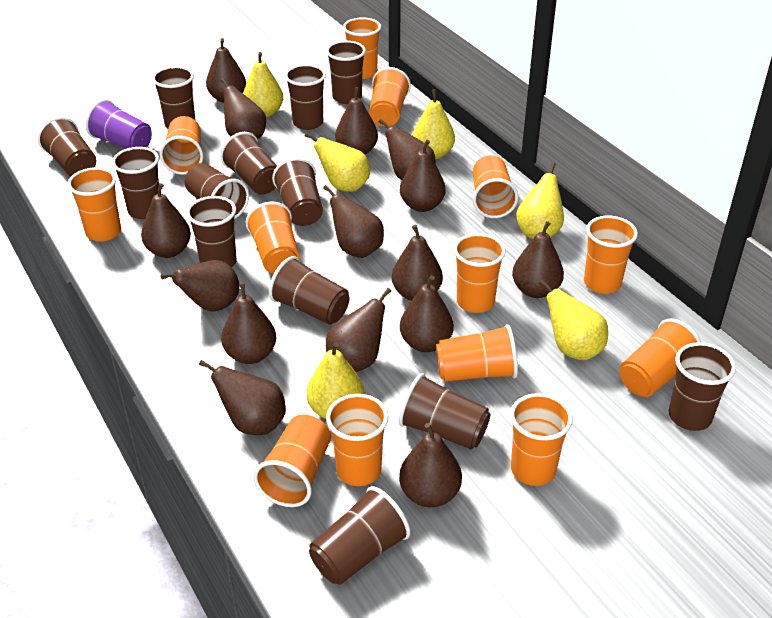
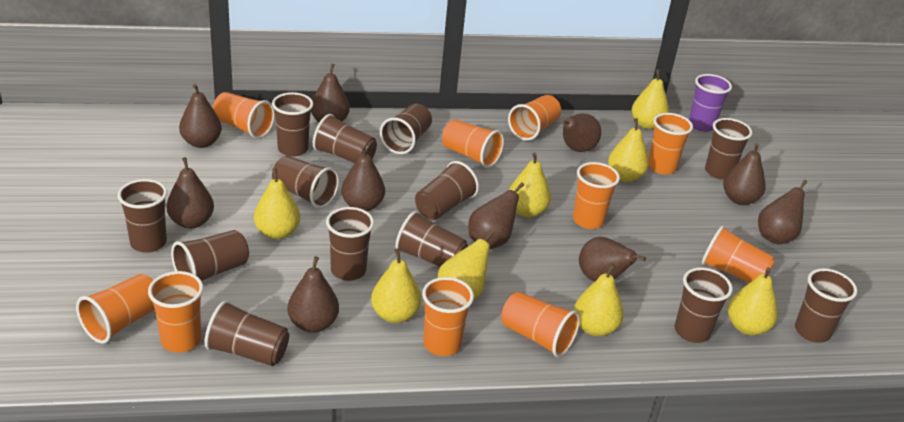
brown pear: [141,183,191,258] [161,260,239,311] [199,360,286,435] [206,38,246,103] [220,78,266,140] [221,283,276,364] [323,185,384,258] [326,288,391,372] [335,87,378,155] [378,119,436,180] [392,225,443,301] [399,423,462,507] [400,140,445,212] [400,275,454,352] [512,221,564,298] = 15 -> [166,157,214,229] [179,84,222,148] [287,256,339,333] [311,64,350,122] [341,146,385,211] [468,182,524,249] [561,114,601,152] [579,237,646,282] [723,143,765,205] [758,180,807,244] = 10
orange cup: [68,167,121,242] [159,116,203,175] [245,202,300,274] [253,414,331,507] [326,394,389,486] [343,17,381,79] [369,67,411,126] [436,324,518,382] [454,233,506,313] [473,155,518,218] [510,393,573,486] [584,216,638,294] [619,319,701,397] = 13 -> [76,274,155,344] [148,271,203,353] [213,92,275,139] [422,277,474,356] [442,119,504,168] [501,292,580,357] [508,95,561,141] [573,162,620,229] [648,113,693,174] [702,226,775,283] = 10
yellow pear: [243,52,283,117] [305,133,370,192] [307,342,364,419] [412,89,455,159] [516,162,564,239] [539,279,608,360] = 6 -> [254,168,300,239] [371,249,421,323] [438,230,495,299] [509,152,551,217] [574,263,624,336] [608,118,649,182] [632,69,669,129] [728,267,778,335] = 8

